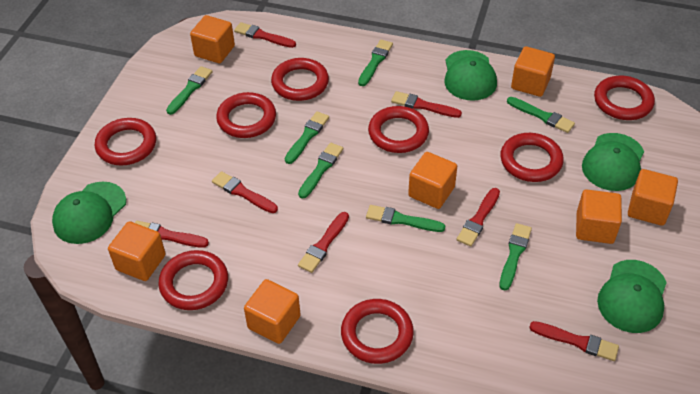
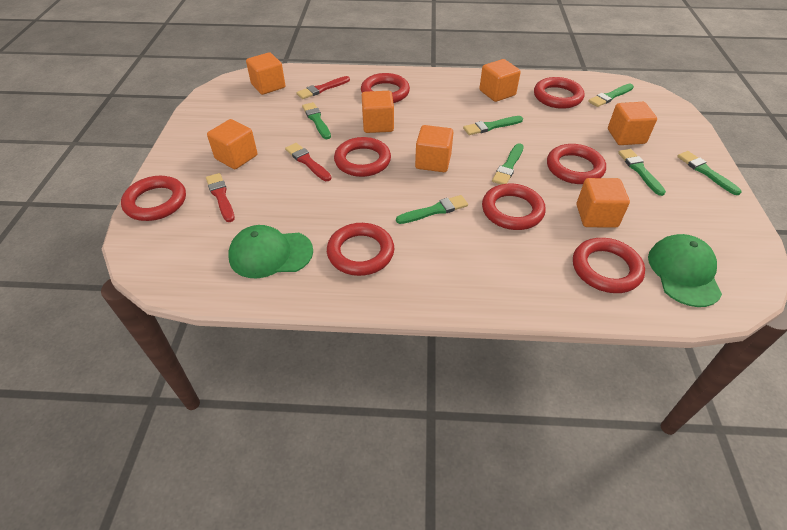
green cap: [52,181,126,244] [445,50,497,101] [582,133,644,191] [597,260,667,333] = 4 -> [228,225,313,278] [648,234,722,307] = 2
red brush: [135,221,209,248] [212,171,278,213] [234,22,296,48] [298,212,349,273] [391,91,462,118] [456,188,500,246] [529,321,619,361] = 7 -> [206,173,235,222] [285,143,331,181] [296,76,350,99] = 3

